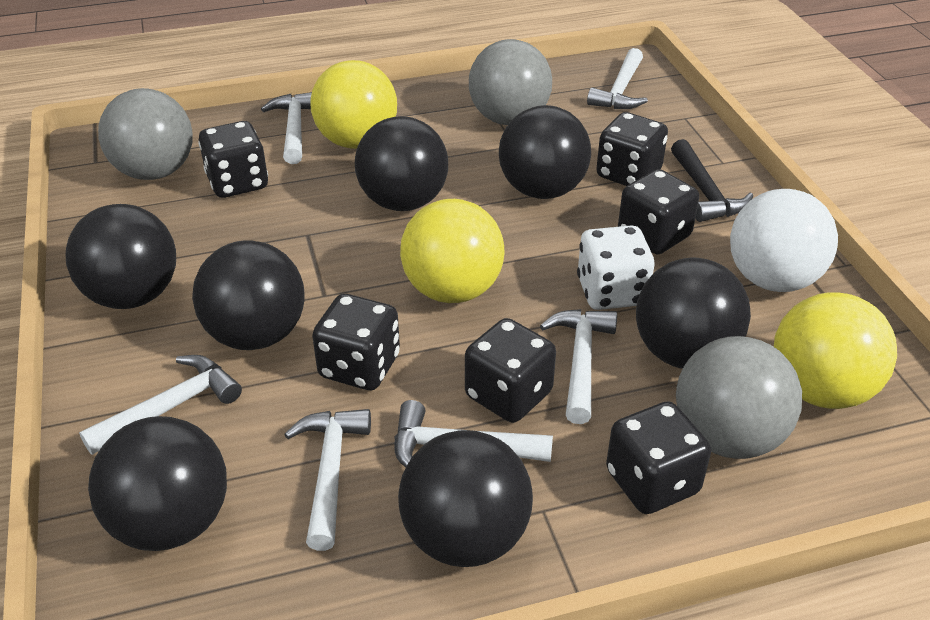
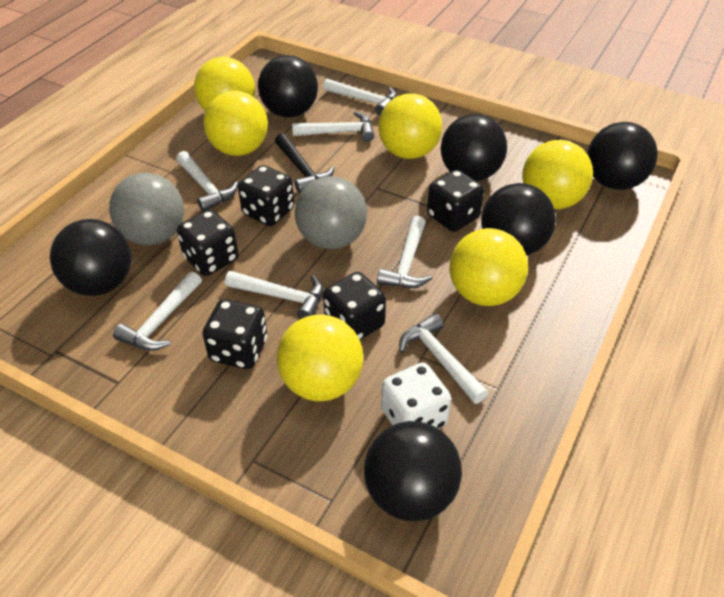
black ball: [66,204,176,309] [88,416,227,551] [192,240,305,350] [355,116,448,211] [398,430,533,567] [499,105,591,199] [636,258,751,369] = 7 -> [50,219,131,296] [258,55,318,118] [364,421,462,521] [441,114,507,181] [481,183,556,256] [587,122,658,190] = 6
black dice: [198,121,268,198] [312,294,400,390] [465,318,556,423] [596,112,668,186] [606,401,711,514] [618,169,699,254] = 6 -> [177,210,238,276] [203,299,267,369] [238,165,294,226] [323,272,386,340] [427,170,484,232] = 5
grey ball: [98,88,193,180] [469,39,552,125] [676,336,802,459] = 3 -> [109,173,184,245] [295,176,367,249] = 2
white ball: [730,189,838,292] = 1 -> none = 0
white hammer: [79,355,242,455] [261,92,312,164] [284,409,371,551] [394,400,553,467] [540,309,617,424] [587,48,648,109] = 6 -> [113,271,202,351] [176,151,238,212] [225,271,323,319] [292,111,374,142] [323,79,397,115] [377,216,433,288] [399,313,488,404] = 7
yellow ball: [310,60,397,149] [400,199,504,303] [774,292,897,409] = 3 -> [194,57,255,111] [203,91,268,156] [277,314,363,401] [378,93,442,159] [450,228,528,306] [522,140,593,209] = 6

